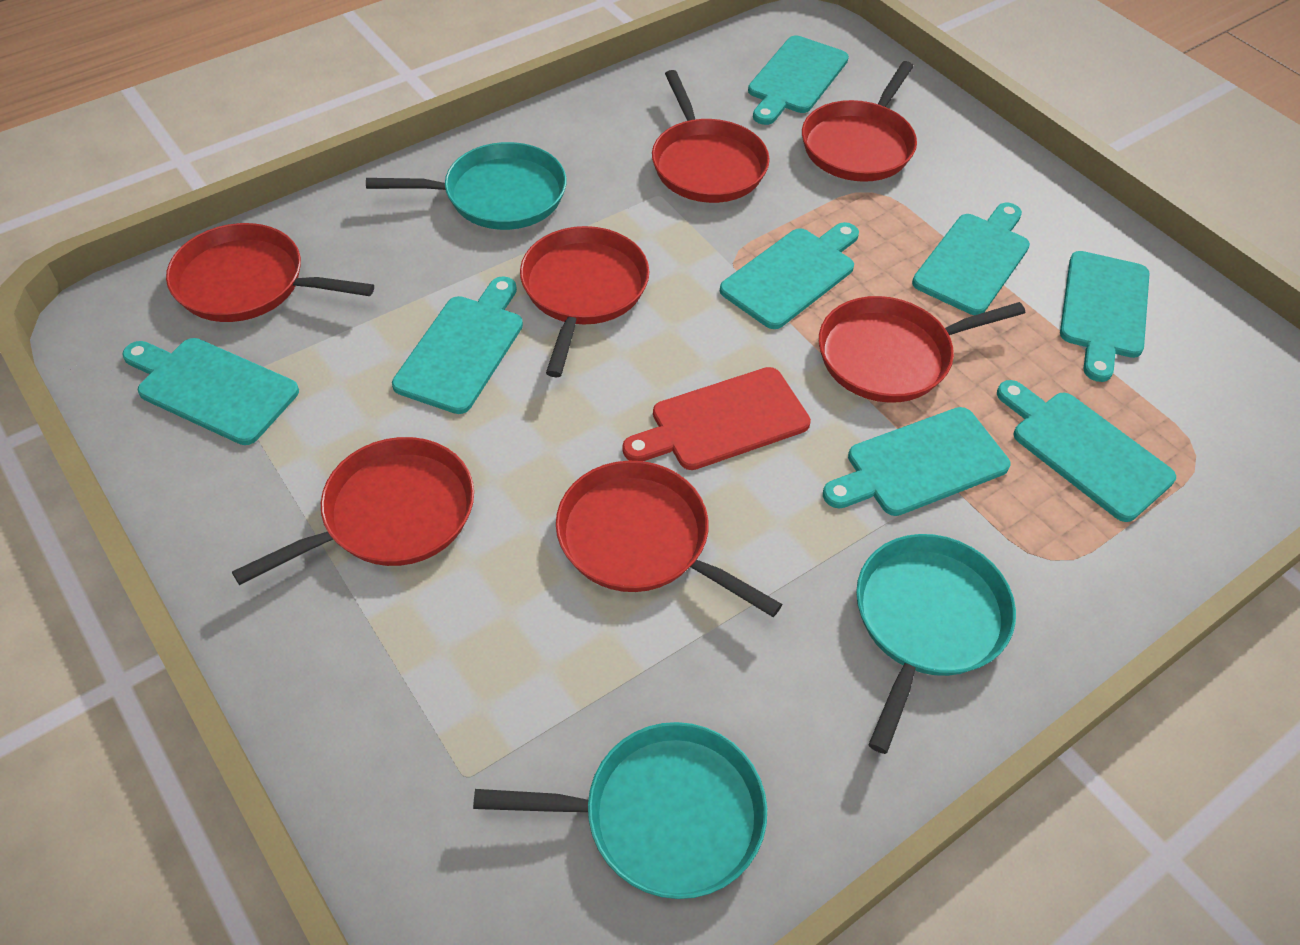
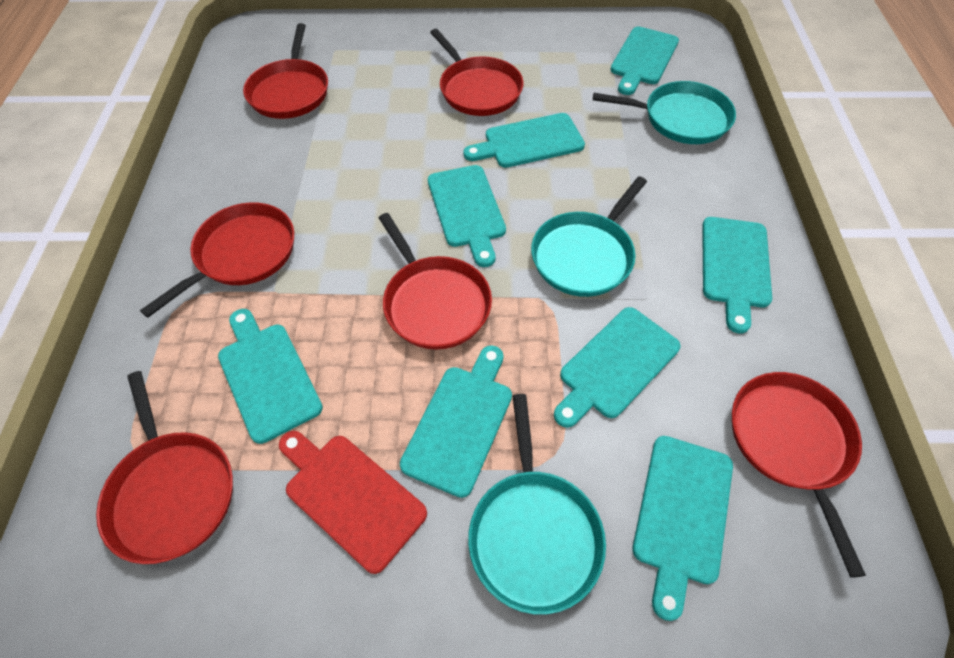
red pan: [166,223,374,322] [232,437,474,585] [520,226,650,377] [556,461,782,617] [652,70,770,203] [802,61,917,182] [819,296,1025,403] = 7 -> [96,371,233,564] [140,202,294,318] [243,23,328,119] [379,213,492,349] [430,29,524,116] [732,372,866,578] = 6

